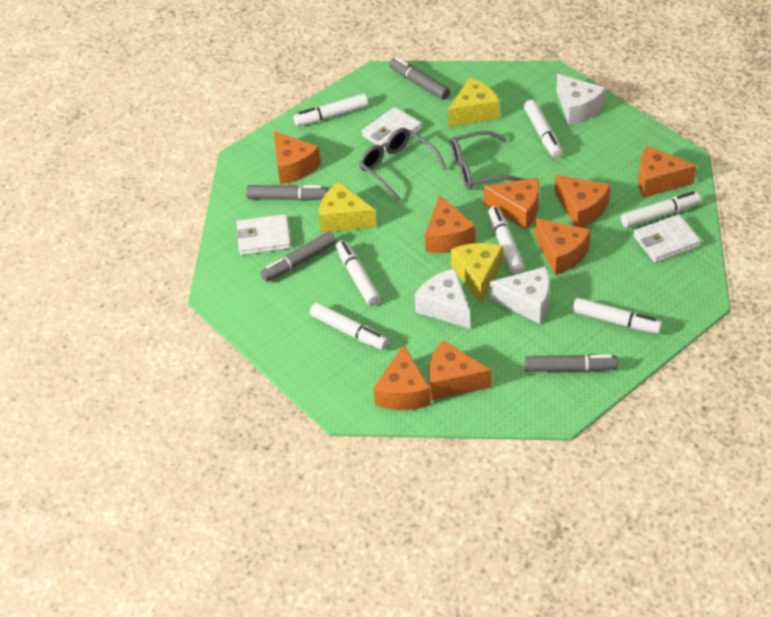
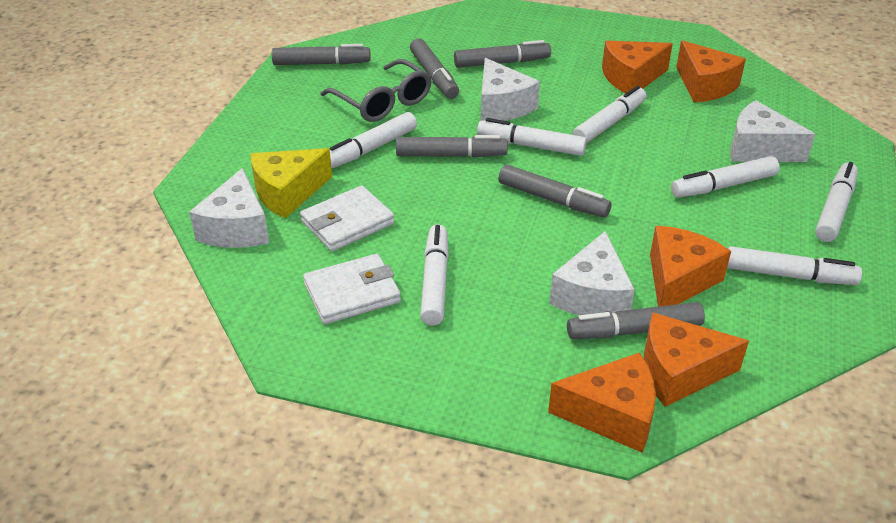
grey glasses: [359,128,447,202] [450,131,525,190] = 2 -> [320,59,432,122] = 1
grey marker: [246,185,328,201] [260,231,336,282] [389,57,450,100] [525,354,618,372] = 4 -> [272,44,371,65] [396,135,508,157] [410,39,459,99] [454,40,551,68] [498,165,612,218] [567,302,705,339] = 6
orange cheese: [273,131,321,185] [373,344,431,410] [425,195,475,253] [429,340,492,400] [483,178,539,230] [534,218,591,275] [555,175,611,228] [638,146,697,198] = 8 -> [548,352,656,453] [602,41,673,93] [644,313,749,407] [650,226,731,307] [676,41,746,102] = 5
white cheese: [414,268,470,329] [490,267,550,324] [556,74,606,125] = 3 -> [189,168,269,248] [481,58,540,121] [549,231,635,316] [730,100,815,162] = 4
white wallet: [235,214,291,255] [362,107,422,151] [633,214,701,263] = 3 -> [300,186,395,251] [303,254,401,324] = 2
yellow cheese: [319,182,377,233] [448,78,500,127] [451,243,503,303] = 3 -> [250,148,332,219] = 1

